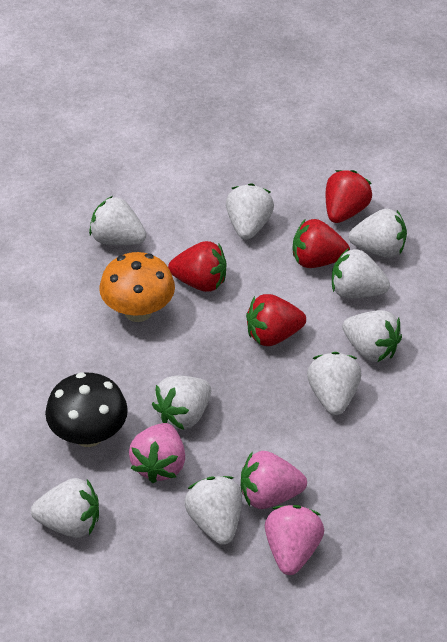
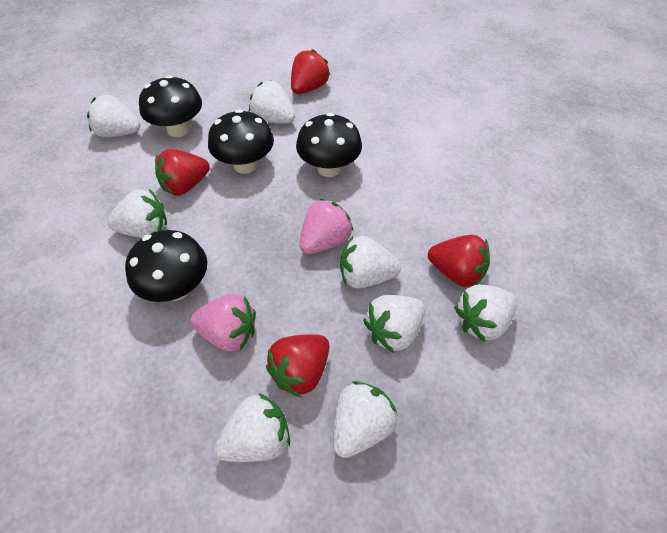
black mushroom: [45,372,128,447] = 1 -> [125,230,207,302] [139,75,202,137] [208,109,274,174] [296,113,362,177] = 4
orange mushroom: [99,252,175,322] = 1 -> none = 0
pink strawberry: [129,423,185,483] [241,451,307,509] [265,505,324,575] = 3 -> [190,294,256,351] [299,198,353,254] = 2
white strawberry: [31,478,99,538] [89,196,146,245] [152,376,211,430] [184,476,242,545] [226,183,274,240] [307,352,361,415] [332,248,390,299] [342,310,402,362] [349,209,407,258] = 9 -> [87,94,140,137] [107,189,167,238] [214,393,290,462] [249,80,295,124] [333,381,398,458] [340,236,401,288] [363,295,425,353] [454,285,517,342] = 8

